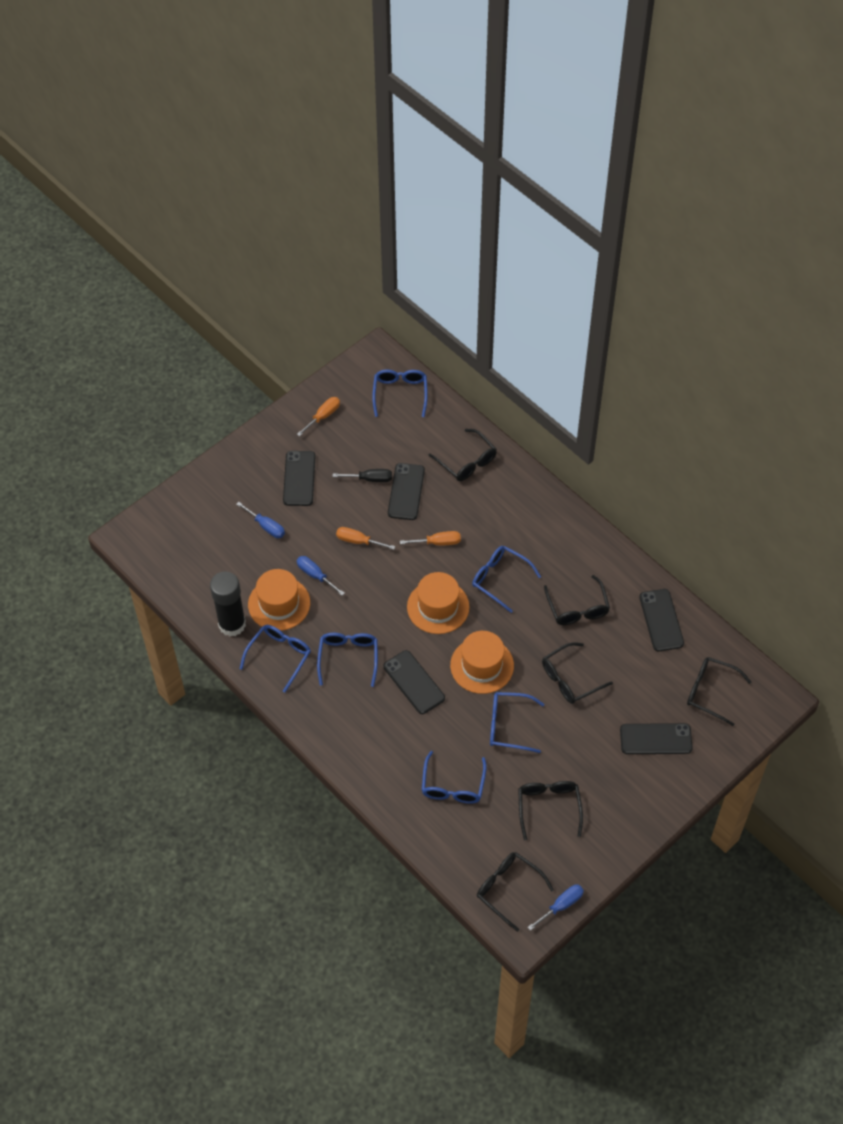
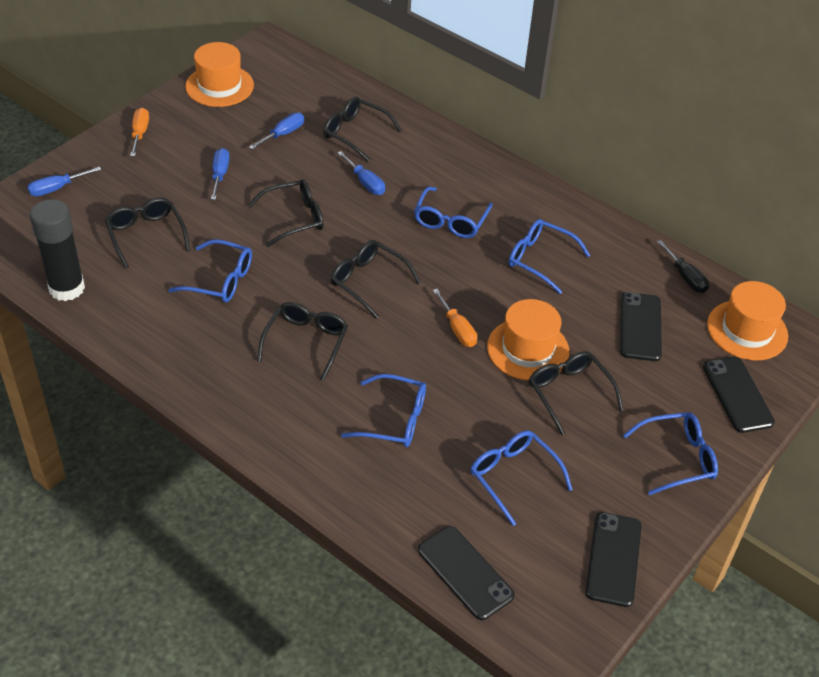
black phone: [283,451,316,506] [383,650,445,714] [388,463,425,520] [620,723,693,754] [639,589,684,651] = 5 -> [418,526,515,620] [586,512,642,607] [620,292,662,361] [703,357,775,433] = 4
blue screwdriver: [236,502,285,538] [297,556,345,595] [528,885,584,931] = 3 -> [27,167,101,196] [211,148,230,200] [249,113,304,149] [338,151,385,195] = 4
orange screwdriver: [297,397,340,436] [336,527,395,550] [400,531,461,545] = 3 -> [130,108,149,157] [433,289,477,347] = 2

